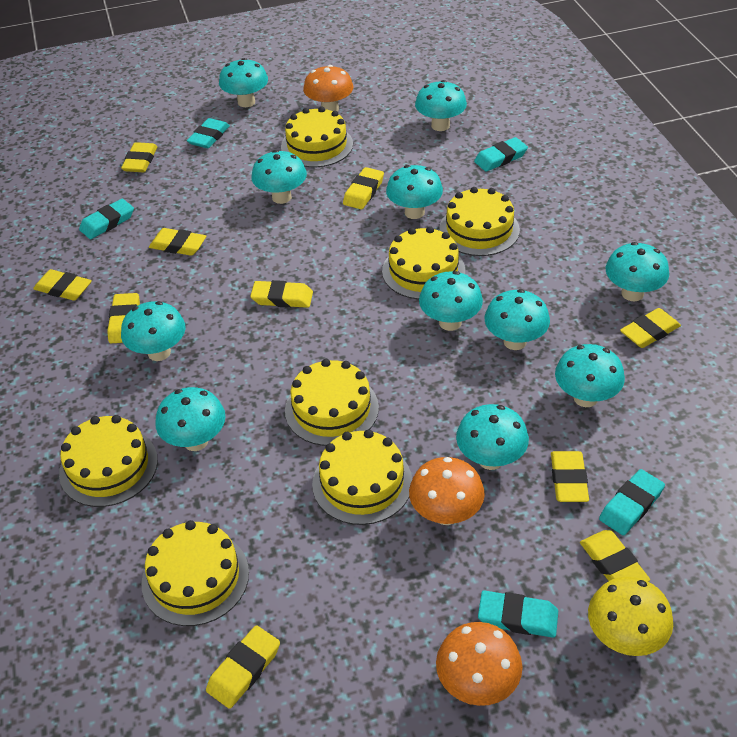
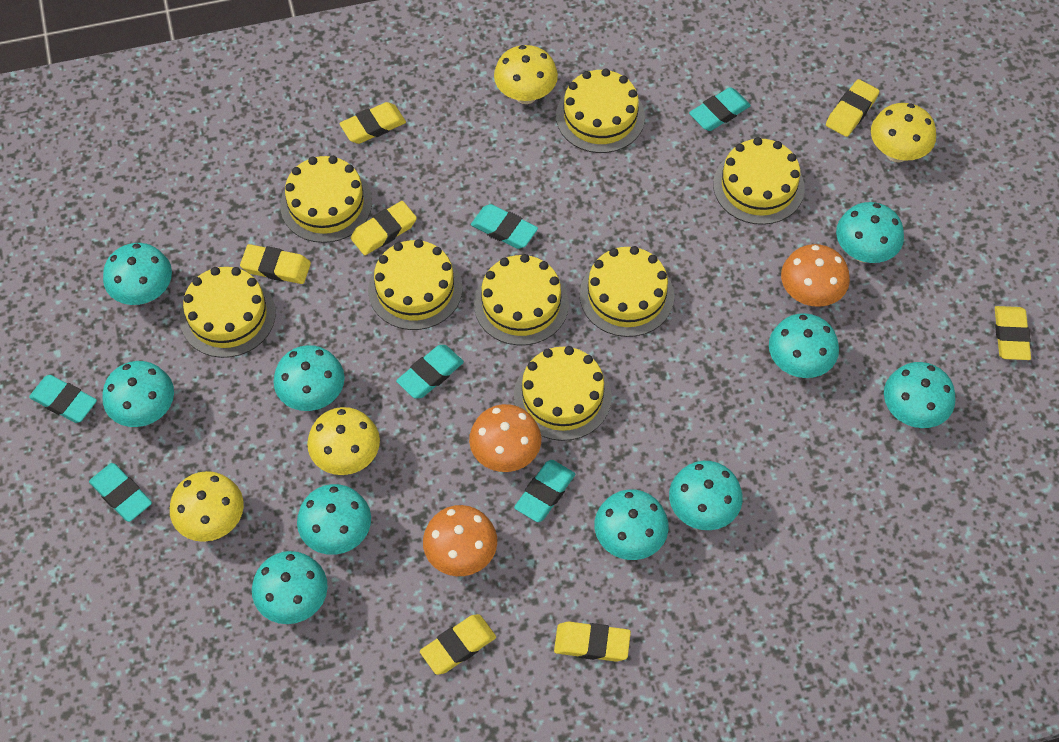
turquoise eraser: [79,199,134,239] [187,118,230,148] [474,137,528,172] [478,590,558,638] [599,469,665,535] = 5 -> [29,375,97,423] [89,463,152,522] [396,345,464,399] [471,204,538,249] [514,460,575,522] [689,87,751,131] = 6
turquoise mushroom: [121,301,186,361] [155,387,225,451] [219,58,268,107] [252,150,307,204] [386,165,443,219] [415,80,467,131] [419,271,483,331] [456,404,529,470] [485,289,550,350] [555,344,625,407] [606,242,669,301] = 11 -> [102,361,174,427] [103,243,172,305] [252,551,328,624] [273,345,345,411] [297,484,371,555] [594,489,669,560] [669,461,743,530] [769,313,839,378] [836,202,904,263] [884,362,956,428] = 10
yellow cake: [59,415,158,507] [141,520,249,626] [281,107,353,167] [285,359,379,446] [312,429,412,525] [382,226,465,299] [439,187,520,256] = 7 -> [180,267,276,358] [280,156,372,243] [368,239,462,330] [474,254,569,345] [514,346,612,441] [556,68,645,153] [580,246,674,337] [713,137,805,225] = 8
yellow eraser: [33,269,92,301] [107,293,140,343] [121,142,157,172] [149,228,206,256] [206,625,280,709] [250,280,313,308] [343,167,384,209] [551,451,589,502] [580,530,650,582] [620,308,681,348] = 10 -> [240,244,311,284] [339,102,406,144] [351,201,417,255] [420,614,496,675] [554,621,631,662] [826,79,879,137] [995,306,1031,360] = 7
yellow mushroom: [588,576,673,656] = 1 -> [170,471,244,542] [307,407,380,475] [494,45,558,104] [871,103,936,162] = 4

